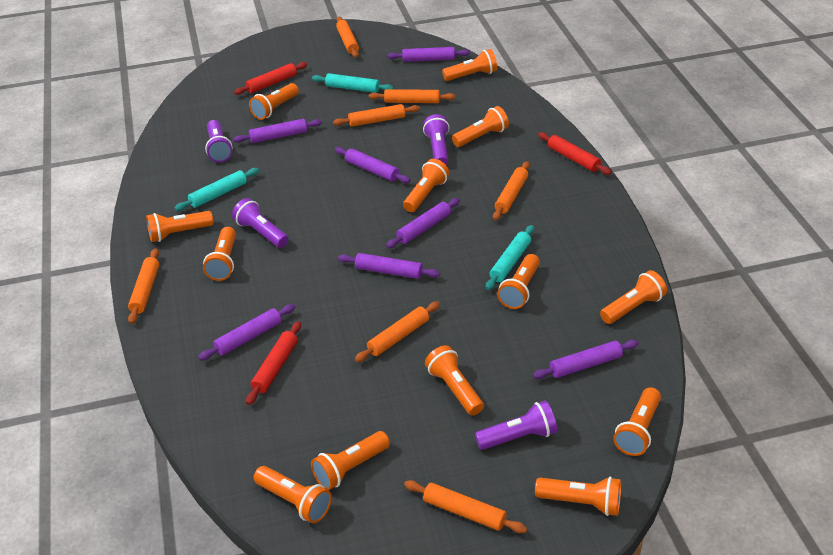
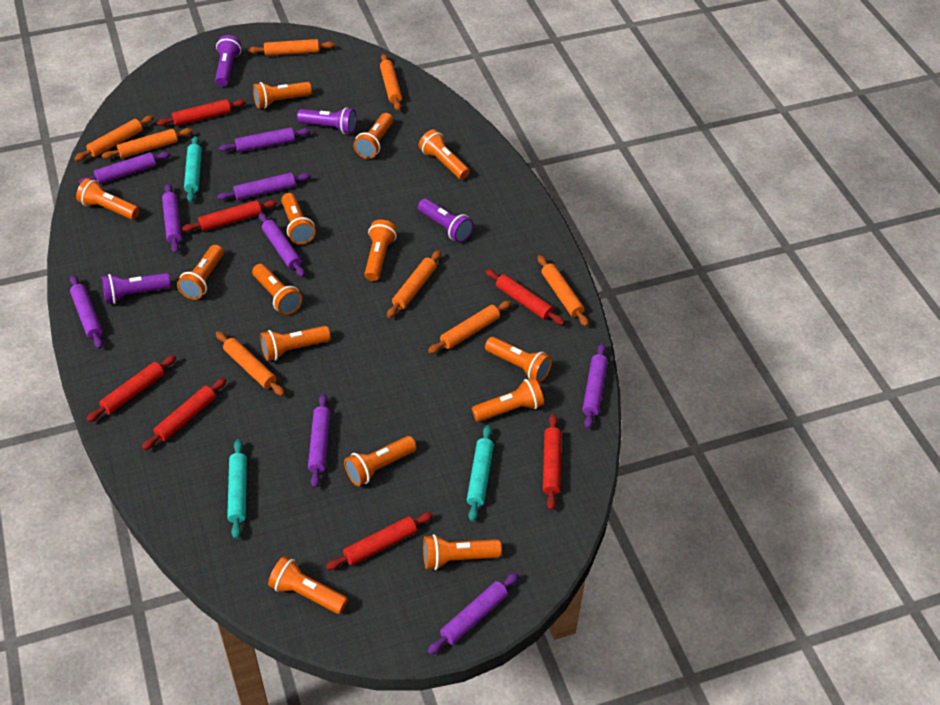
orange flashlight: [146,211,213,242] [203,227,236,281] [249,83,299,120] [254,466,332,523] [311,431,390,490] [403,159,449,212] [425,345,484,416] [442,49,497,81] [452,106,509,147] [497,254,540,309] [535,477,621,516] [600,270,667,324] [613,387,661,456] = 13 -> [76,178,140,220] [177,245,224,300] [252,264,302,315] [253,82,312,108] [260,326,331,361] [268,556,348,614] [281,193,316,244] [344,436,417,486] [354,113,393,159] [364,220,397,281] [419,129,470,180] [423,534,502,570] [472,377,544,422] [485,337,552,383] = 14
orange rolling pin: [128,248,159,324] [333,104,420,127] [336,17,359,58] [355,301,440,362] [369,89,456,103] [404,480,527,533] [493,161,530,221] = 7 -> [74,115,154,161] [101,128,193,159] [216,331,285,396] [248,39,335,56] [380,54,402,111] [387,250,441,318] [428,301,511,354] [538,255,589,326] = 8
purple rolling pin: [198,304,295,360] [233,119,322,143] [335,147,410,183] [338,253,440,279] [386,198,460,248] [387,47,470,62] [533,340,639,379] = 7 -> [70,275,103,349] [78,151,171,185] [162,184,182,253] [217,172,311,200] [219,127,310,152] [259,213,305,277] [308,393,330,488] [427,572,519,655] [582,343,608,429] = 9
red rolling pin: [234,62,307,95] [246,321,301,405] [538,132,612,175] = 3 -> [86,355,176,422] [142,378,227,450] [157,99,246,126] [182,200,277,232] [326,512,433,570] [485,269,565,325] [543,414,561,510] = 7

